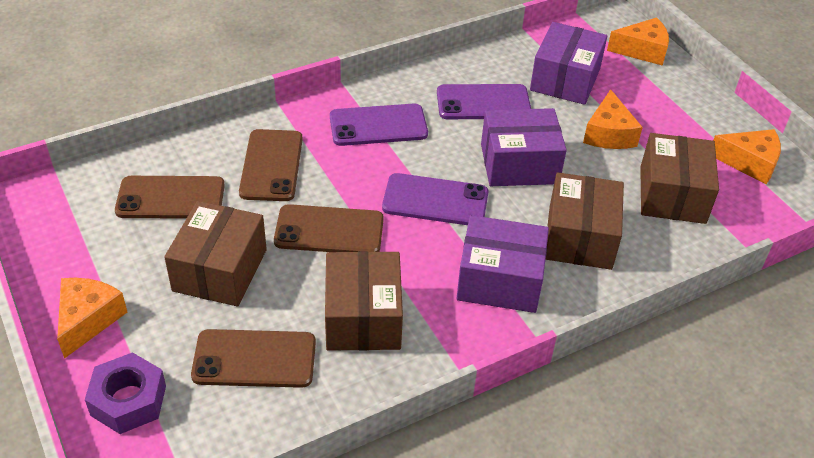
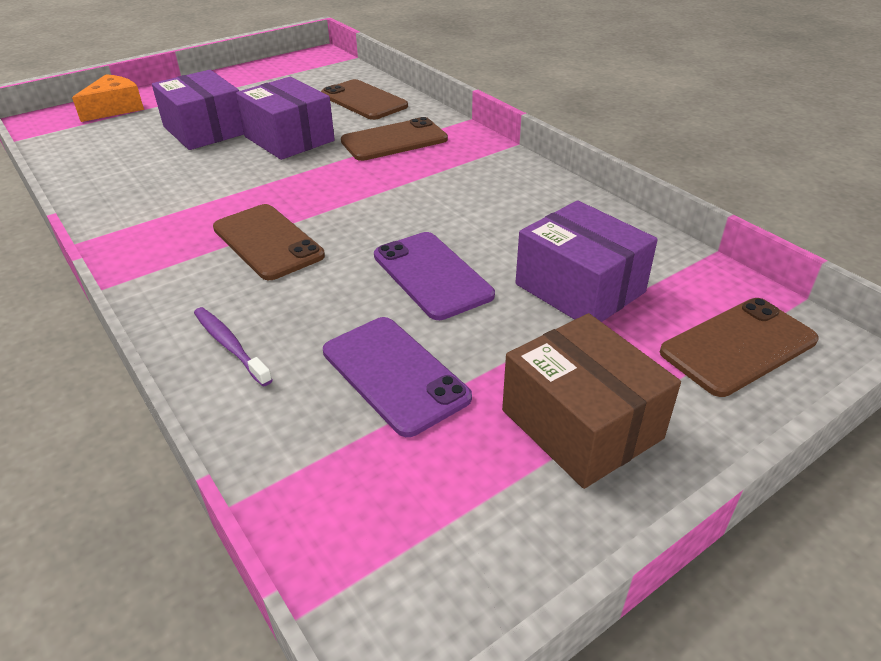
brown box: [164,201,267,307] [325,251,403,351] [545,172,624,270] [640,133,719,224] = 4 -> [502,313,681,489] = 1
orange cheese: [57,278,127,359] [583,89,643,149] [607,17,669,66] [713,129,781,184] = 4 -> [72,74,144,122] = 1
purple nut: [85,352,166,434] = 1 -> none = 0
purple phone: [330,104,428,146] [382,173,489,225] [437,84,531,119] = 3 -> [323,317,472,437] [374,232,495,320] = 2
purple toothbrush: none = 0 -> [194,307,273,387] = 1

